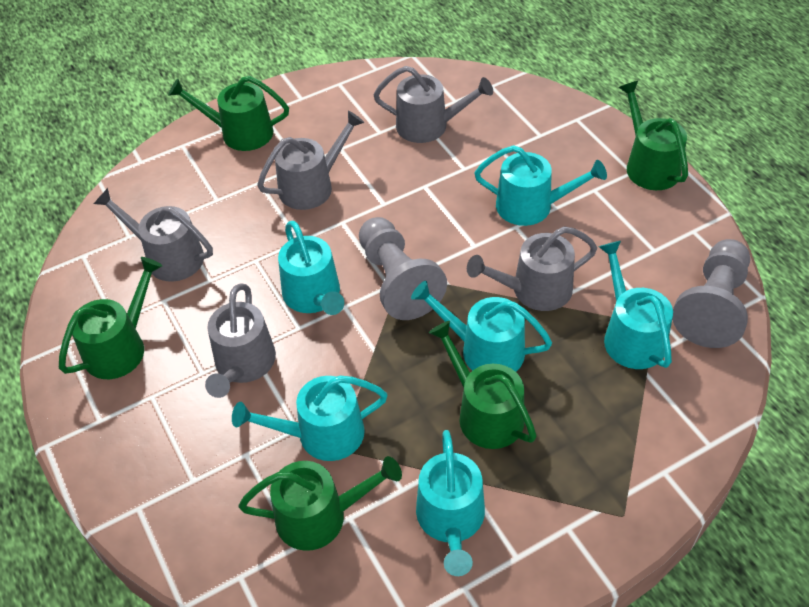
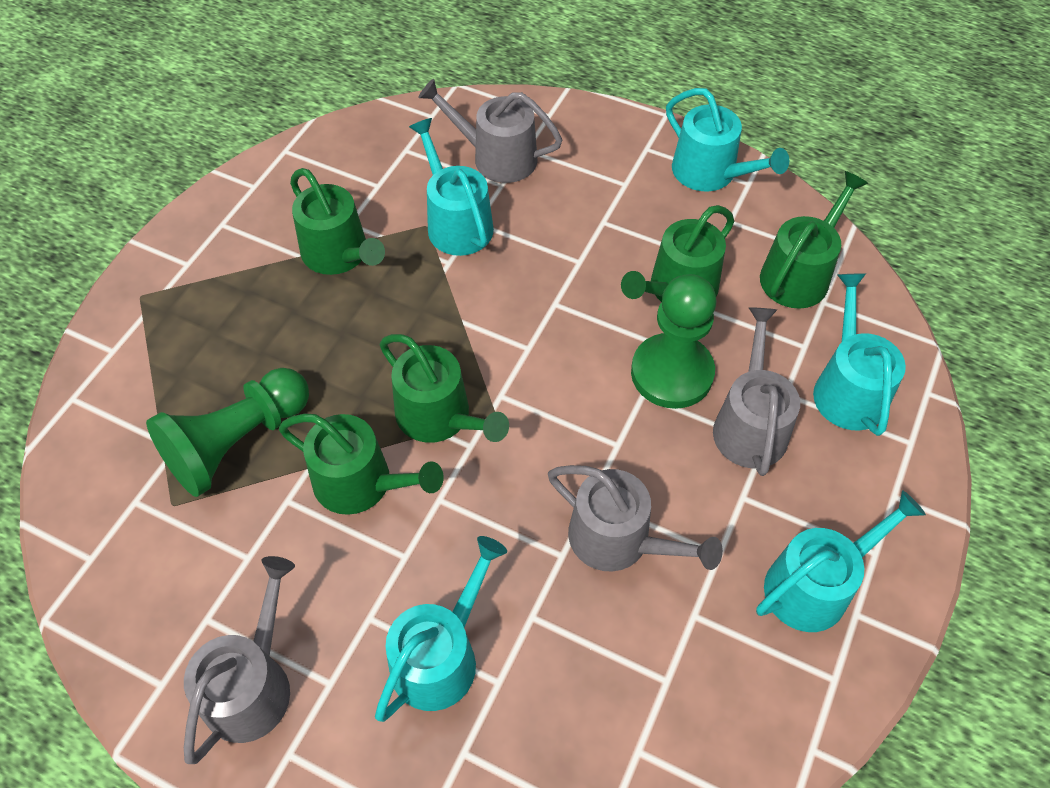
green pawn: none = 0 -> [146,368,309,497] [631,274,716,409] = 2
grey pawn: [359,217,447,320] [672,239,750,348] = 2 -> none = 0
grey watering can: [94,188,213,282] [205,284,276,398] [257,110,365,210] [374,66,493,143] [467,227,597,311] = 5 -> [184,556,295,764] [418,79,562,183] [548,465,723,572] [713,307,800,476] = 4
turquoise watering can: [232,376,387,461] [278,221,344,315] [411,281,552,372] [416,430,485,576] [474,145,607,226] [599,241,673,369] = 6 -> [375,536,507,722] [409,118,494,256] [666,88,789,191] [756,490,926,632] [813,273,906,436] = 5

